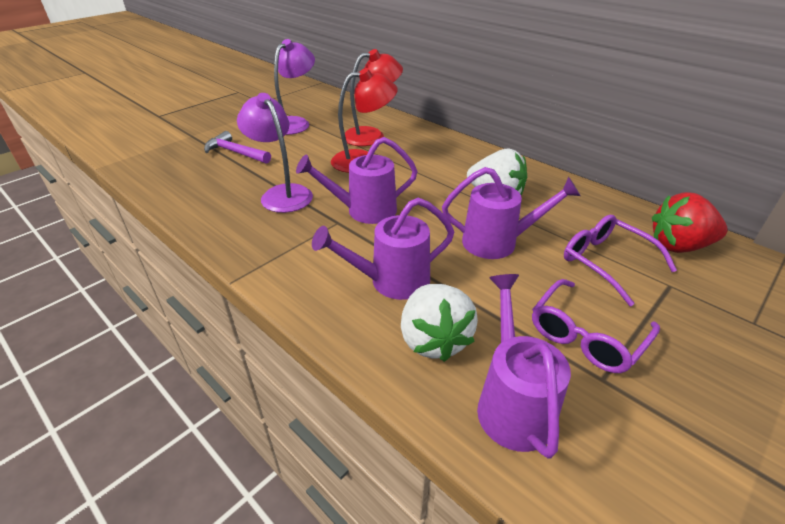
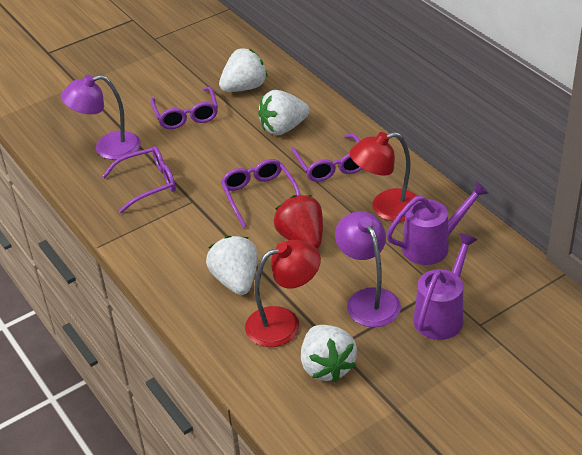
purple glasses: [532,279,660,373] [564,215,677,306] = 2 -> [102,146,176,213] [150,87,218,129] [221,159,300,228] [291,134,362,182] = 4
purple hammer: [204,131,271,164] = 1 -> none = 0
purple watering can: [296,137,418,224] [312,198,454,300] [442,167,581,259] [477,274,571,459] = 4 -> [386,181,489,265] [413,233,478,340] = 2
white strawberry: [401,284,478,362] [467,149,527,195] = 2 -> [206,236,258,295] [219,48,268,92] [258,90,310,135] [301,325,357,382] = 4

